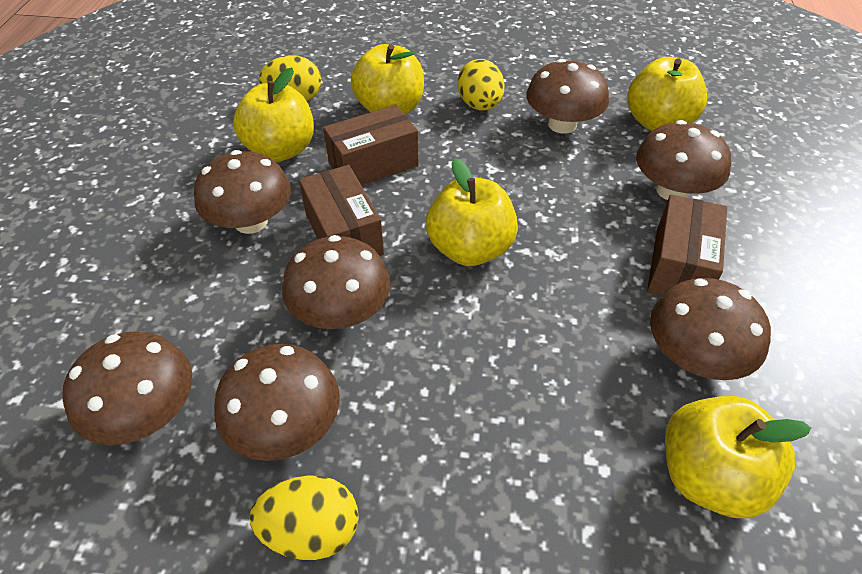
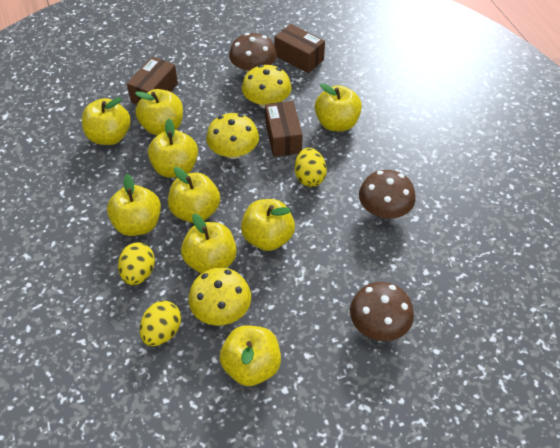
brown mushroom: [62,331,193,445] [194,150,291,234] [214,344,340,461] [282,235,390,329] [526,59,609,134] [636,120,731,200] [650,278,771,380] = 7 -> [229,33,277,73] [350,282,414,341] [359,170,416,219] = 3
yellow apple: [233,68,314,162] [351,44,424,115] [426,158,518,266] [627,57,707,131] [665,396,811,518] = 5 -> [82,97,131,145] [107,174,161,236] [135,89,183,135] [148,119,198,178] [168,167,220,223] [181,214,237,274] [220,325,281,386] [241,199,295,251] [315,83,362,131] = 9
yellow mushroom: none = 0 -> [188,268,251,326] [206,113,259,159] [242,65,292,109] = 3

